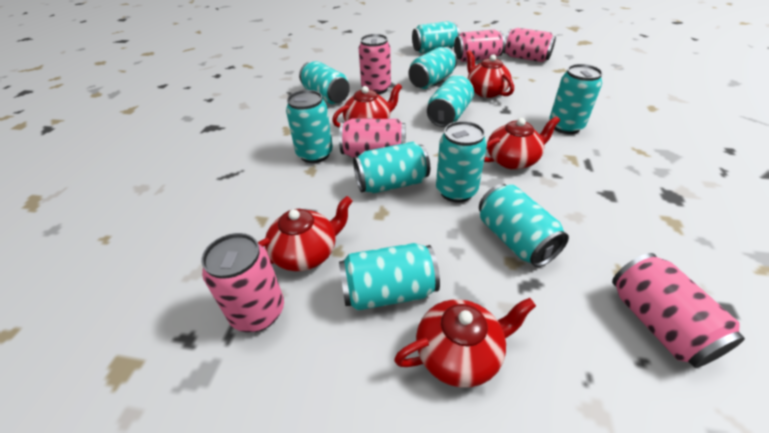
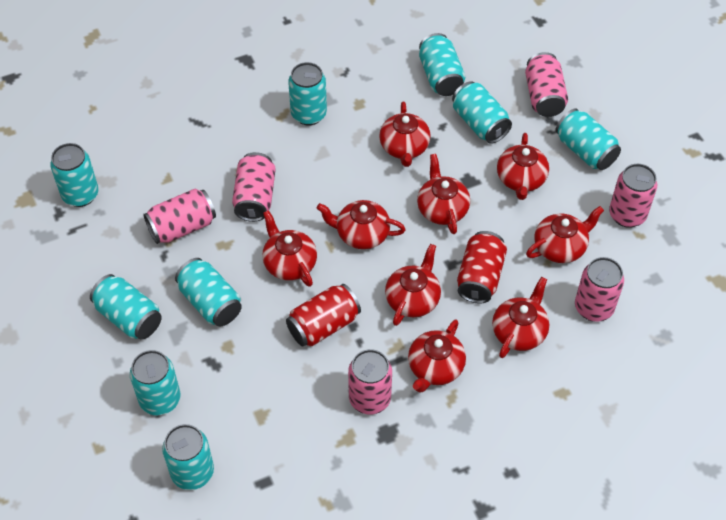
red can: none = 0 -> [286,284,361,347] [457,231,507,304] = 2
red teapot: [258,196,352,271] [332,83,402,128] [394,298,536,388] [466,50,514,98] [484,116,560,170] = 5 -> [262,210,317,287] [317,200,406,249] [379,101,431,167] [385,244,441,326] [408,320,466,393] [417,154,470,234] [492,277,549,358] [497,133,549,200] [526,206,604,263] = 9
turquoise can: [286,90,333,163] [299,61,350,104] [339,243,440,311] [353,142,430,193] [408,47,457,89] [412,21,460,53] [427,75,474,127] [436,121,487,203] [479,184,569,267] [549,64,603,134] = 10 -> [50,143,98,207] [90,274,162,340] [130,350,181,415] [162,424,214,490] [175,258,242,327] [288,62,327,125] [419,33,465,96] [452,81,512,144] [555,108,621,170] = 9

